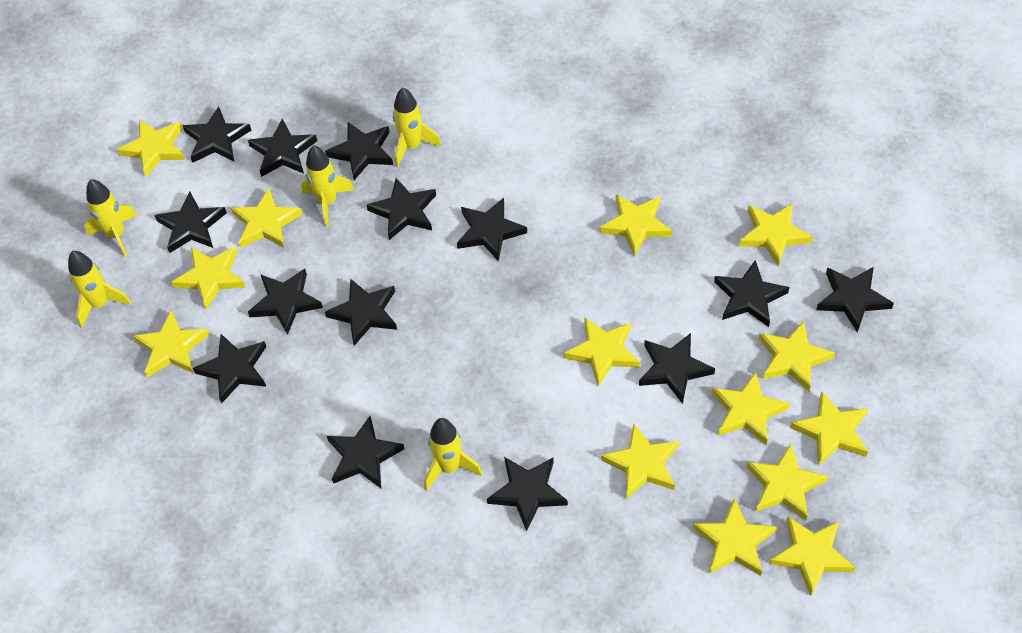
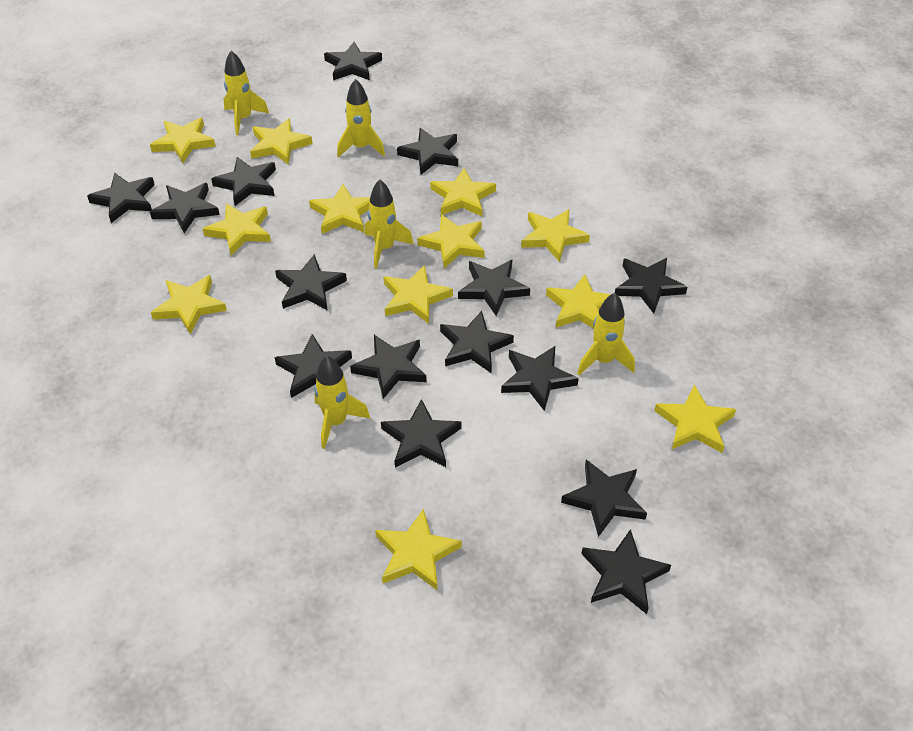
black star: [154,191,227,253] [183,106,251,163] [193,334,266,403] [248,119,317,177] [248,269,323,335] [325,122,393,180] [325,278,397,346] [327,416,404,488] [367,178,436,240] [457,198,527,262] [487,457,568,531] [639,333,715,404] [714,260,789,327] [816,267,894,332] = 14 -> [87,173,155,223] [150,183,220,233] [211,157,276,206] [275,254,347,311] [275,334,352,398] [324,42,382,81] [350,335,427,399] [381,399,461,468] [397,128,458,174] [440,311,514,374] [458,259,530,316] [501,346,579,411] [561,460,647,537] [581,529,671,614] [615,258,687,313] = 15
yellow star: [117,119,185,177] [133,311,209,377] [171,247,245,309] [231,188,302,248] [564,318,640,386] [600,194,672,256] [601,423,679,499] [693,498,776,576] [712,372,790,445] [739,203,813,266] [746,444,828,520] [759,321,835,391] [769,516,855,596] [790,391,868,466] = 14 -> [150,118,216,163] [151,275,227,334] [203,203,271,256] [250,118,313,165] [309,184,370,234] [375,508,462,590] [383,265,453,324] [417,214,485,268] [430,168,496,216] [521,209,590,262] [546,274,611,328] [654,384,736,453] = 12

